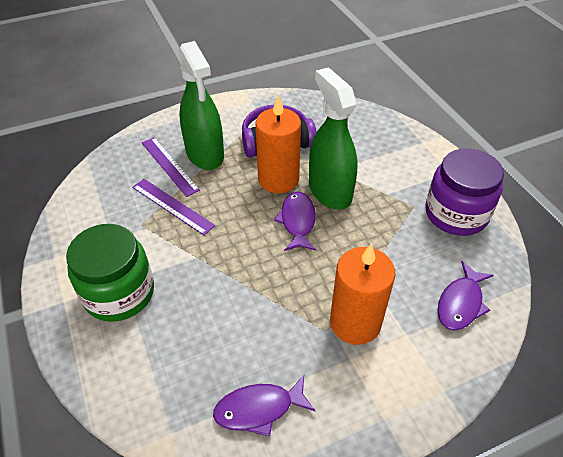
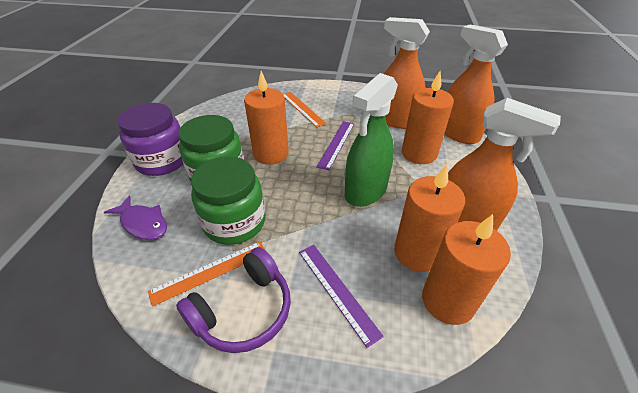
green jar: [66,224,154,322] = 1 -> [178,115,244,181] [191,156,265,245] = 2
green spray bottle: [178,41,224,170] [309,67,358,210] = 2 -> [345,73,398,207] = 1
orange candle: [255,95,301,193] [330,243,395,345] = 2 -> [244,71,289,165] [394,164,465,272] [402,71,454,164] [422,214,511,325] = 4
orange ruler: none = 0 -> [148,242,266,307] [283,92,327,127] = 2
orange spray bottle: none = 0 -> [384,17,430,129] [444,25,508,144] [448,98,561,231] = 3
purple fish: [213,375,316,436] [274,191,316,251] [437,261,494,331] = 3 -> [104,195,167,240] = 1

